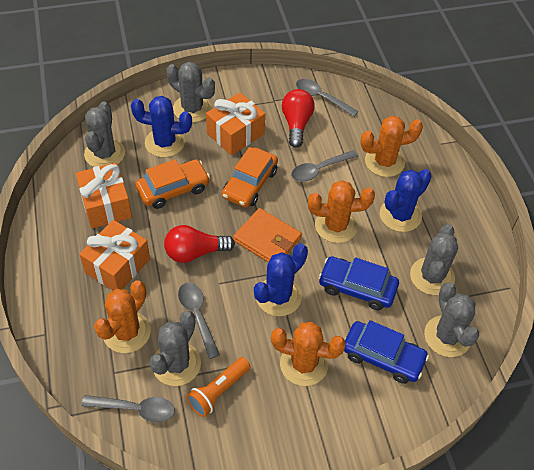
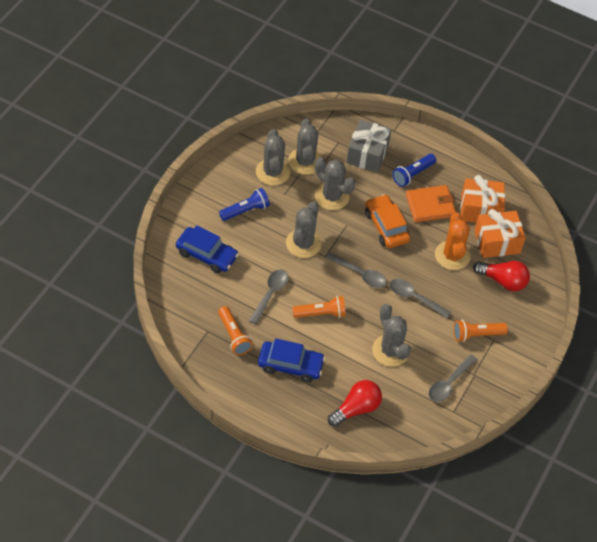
blue cactus: [131,96,192,158] [254,243,308,316] [380,169,432,232] = 3 -> none = 0
blue flashlight: none = 0 -> [219,188,270,221] [392,154,436,187] = 2
grey gift: none = 0 -> [346,120,392,173] = 1
orange cactus: [94,280,151,353] [271,322,346,386] [308,180,375,243] [360,116,423,177] = 4 -> [435,212,471,270] = 1
orange car: [135,159,210,209] [222,147,278,208] = 2 -> [365,194,410,248] = 1
orange flashlight: [186,357,250,417] = 1 -> [218,306,253,355] [292,296,346,318] [453,320,508,342] = 3
orange gift: [76,163,132,228] [79,220,150,291] [206,93,265,155] = 3 -> [461,175,505,223] [474,209,526,258] = 2

